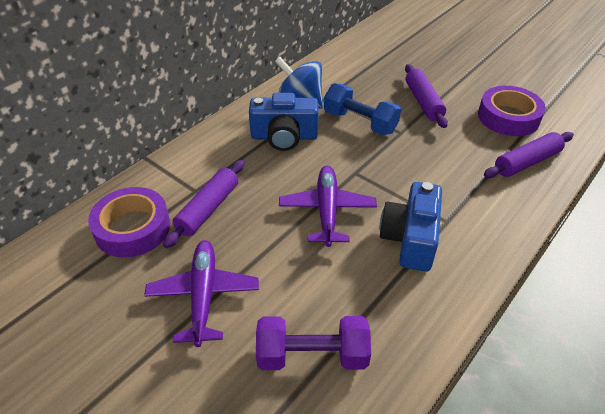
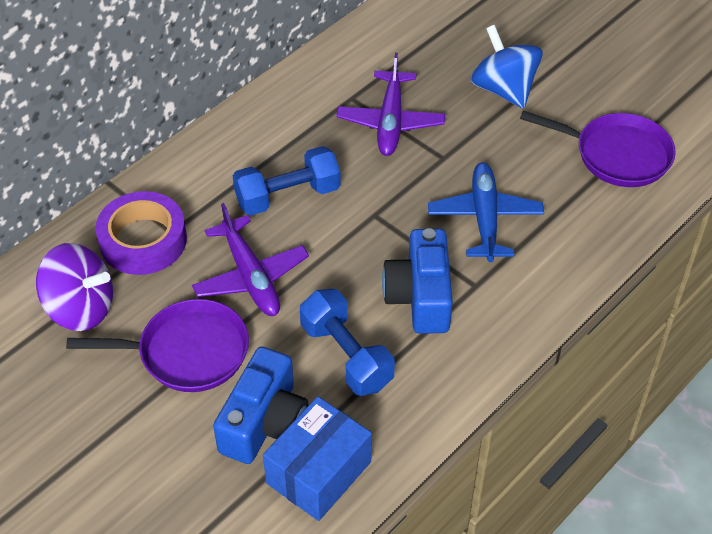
blue box: none = 0 -> [263,397,372,521] = 1
blue dumbbell: [324,83,401,135] = 1 -> [232,146,341,215] [300,289,395,396] = 2
blue plane: none = 0 -> [428,162,544,262] = 1
purple dumbbell: [256,316,371,370] = 1 -> none = 0
purple pan: none = 0 -> [66,299,249,392] [520,111,676,187] = 2
purple rolling pin: [163,160,244,248] [405,64,448,128] [484,132,574,178] = 3 -> none = 0
purple spinning top: none = 0 -> [36,243,113,331] = 1
purple tape: [88,187,170,258] [478,86,546,136] = 2 -> [95,191,187,275] = 1

